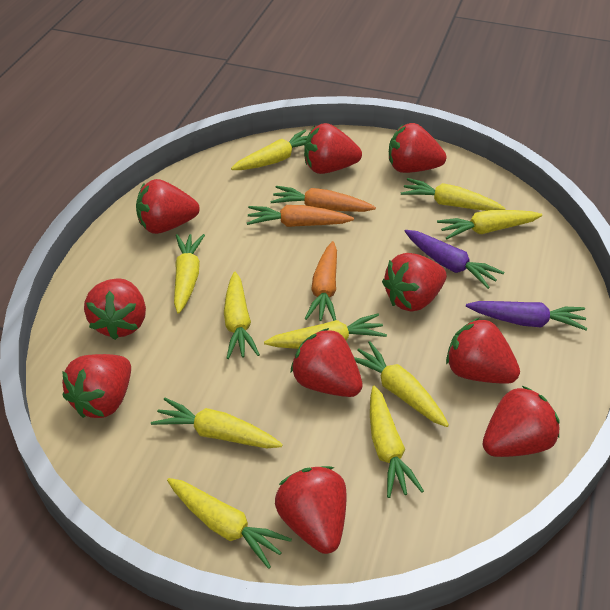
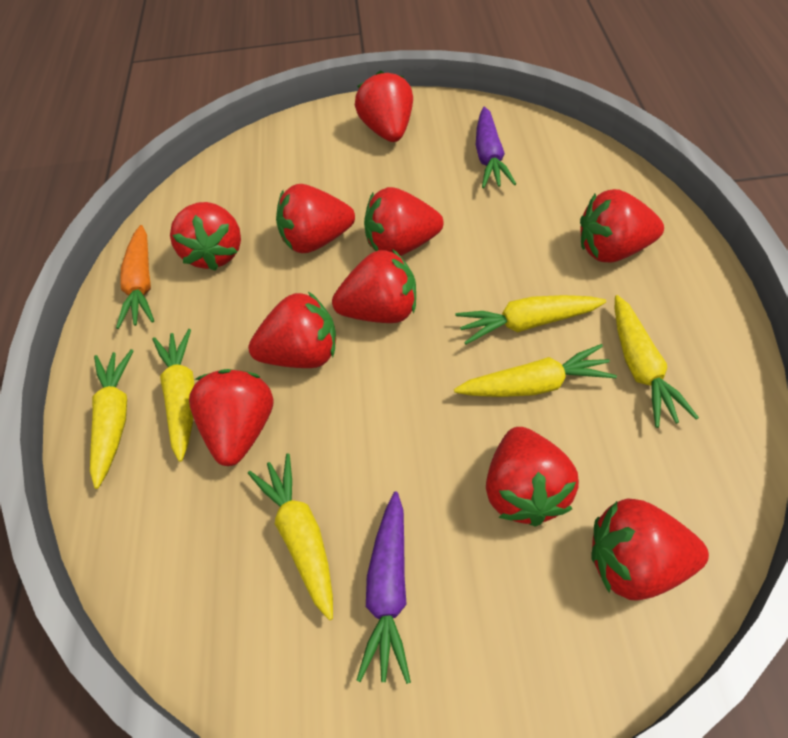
orange carrot: [247,205,354,227] [270,186,376,212] [305,241,337,321] = 3 -> [116,225,154,329] = 1
yellow carrot: [151,398,283,448] [167,478,292,569] [174,234,205,314] [224,272,260,359] [231,130,308,170] [264,313,387,349] [354,341,449,427] [370,386,424,498] [401,178,505,211] [437,210,542,239] = 10 -> [90,349,134,489] [152,329,195,462] [248,453,333,620] [454,344,617,397] [456,295,606,344] [615,295,699,428] = 6

